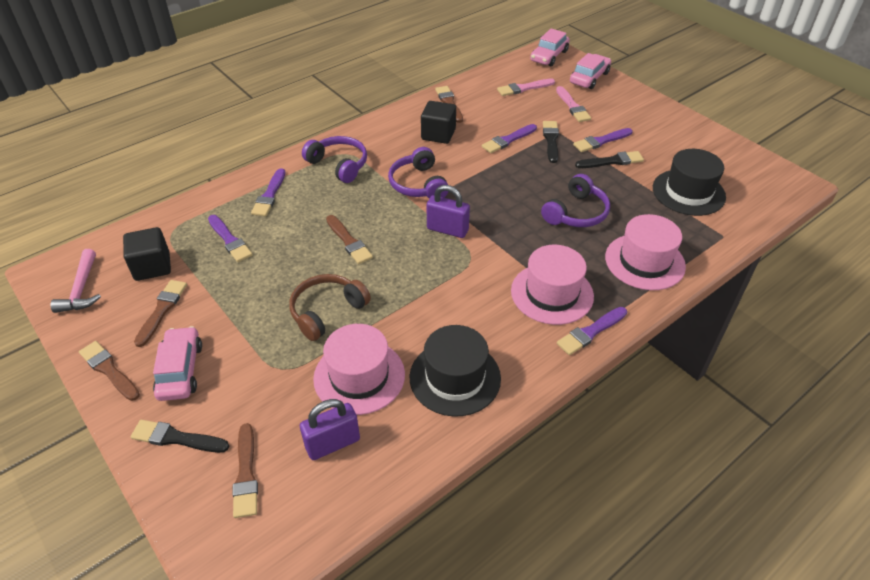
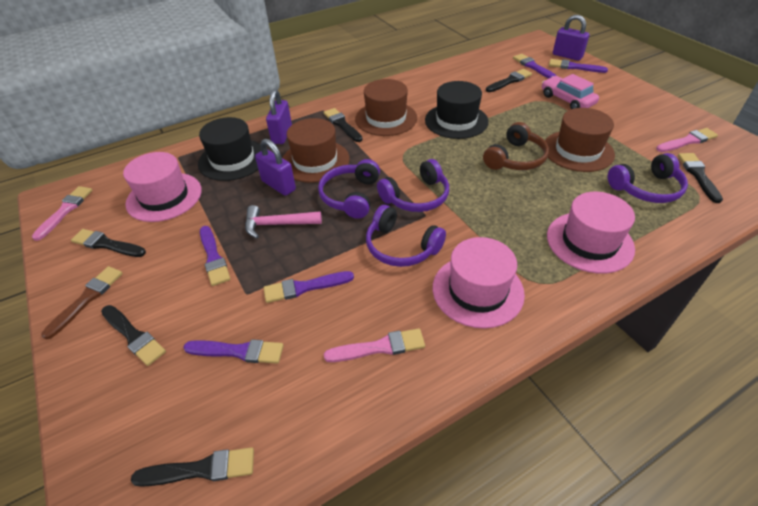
black brush: [131,420,230,453] [543,121,559,163] [575,151,644,168] = 3 -> [71,229,146,257] [101,305,166,366] [131,447,254,487] [323,108,363,142] [486,69,532,92] [678,153,723,203] = 6
black cube: [123,227,171,281] [421,101,456,144] = 2 -> none = 0
brown brush: [79,341,140,401] [134,280,187,347] [232,423,258,518] [326,215,373,264] [435,86,463,123] = 5 -> [41,266,123,340] = 1
brown hat: none = 0 -> [283,118,350,183] [355,79,417,136] [545,108,615,172] = 3
pink brush: [497,78,555,96] [556,86,591,122] = 2 -> [32,186,93,241] [324,328,425,362] [656,128,718,152] = 3
pink car: [153,326,202,401] [530,29,570,66] [570,53,611,89] = 3 -> [542,74,599,109] = 1
purple headphones: [302,136,367,183] [388,147,449,199] [541,174,610,227] = 3 -> [318,159,380,219] [366,205,446,267] [377,159,449,212] [608,153,688,203] = 4
purple padlock: [300,399,360,460] [427,185,470,238] = 2 -> [255,139,296,196] [266,89,292,144] [553,15,590,61] = 3

